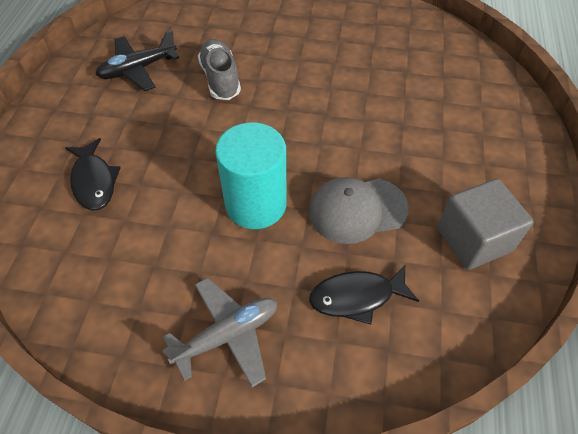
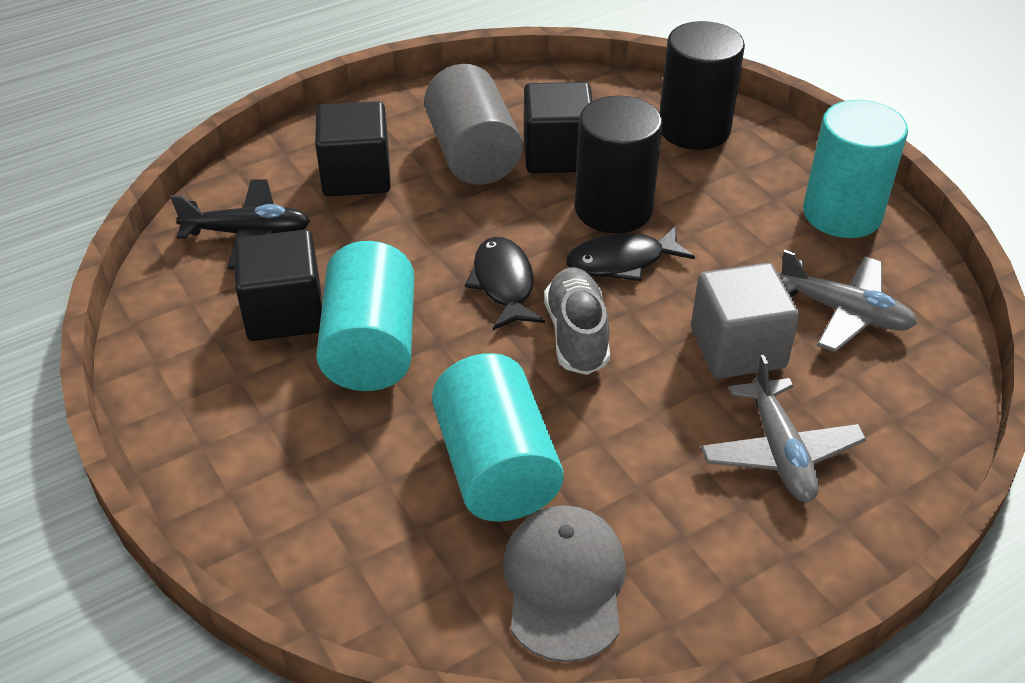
black cube: none = 0 -> [234,230,322,341] [315,101,391,196] [524,82,593,173] = 3
black cylinder: none = 0 -> [575,95,663,233] [660,21,745,150] = 2
grey cylinder: none = 0 -> [424,64,522,185] = 1
grey plane: [162,278,277,387] = 1 -> [701,355,866,502] [779,250,917,352] = 2
turquoise cylinder: [215,122,287,229] = 1 -> [316,241,414,391] [432,353,564,522] [803,100,908,238] = 3

